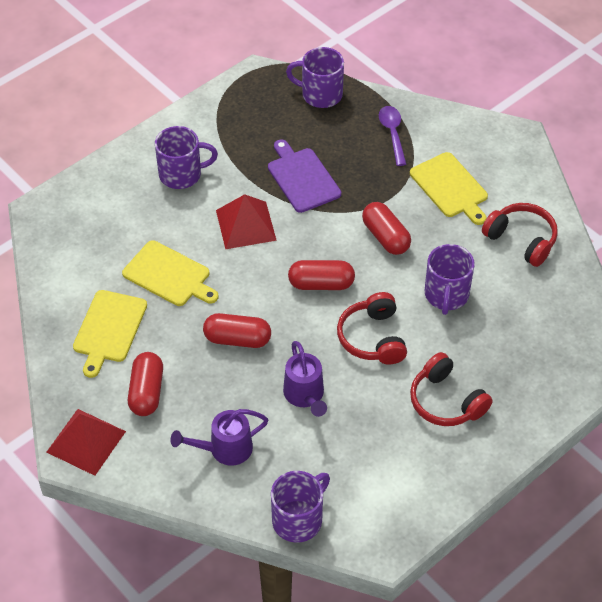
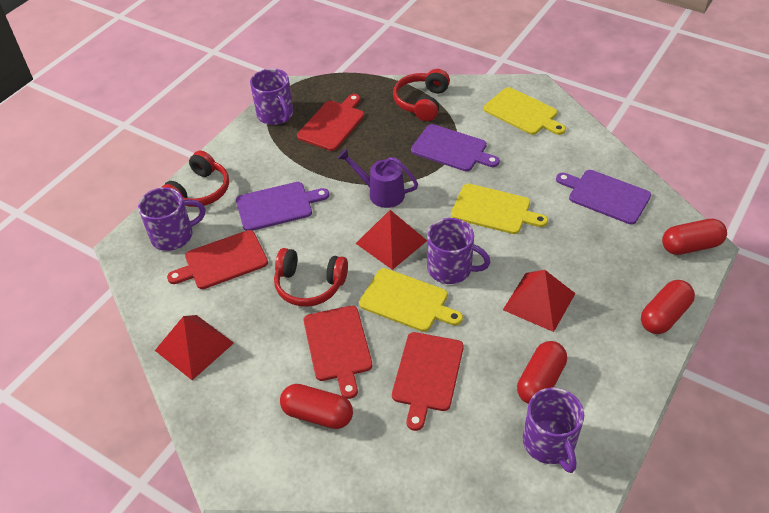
purple cutting board: [268,140,341,213] = 1 -> [236,182,329,231] [411,124,500,171] [556,170,651,224] = 3
purple spoon: [379,106,406,166] = 1 -> none = 0
purple watering can: [170,409,268,466] [283,341,327,417] = 2 -> [337,148,418,208] = 1
red cutting board: none = 0 -> [167,230,268,289] [297,94,364,151] [304,306,372,399] [392,332,464,431] = 4
red pyramid: [47,409,126,476] [216,194,277,249] = 2 -> [155,315,234,380] [355,210,427,270] [503,270,576,332] = 3

